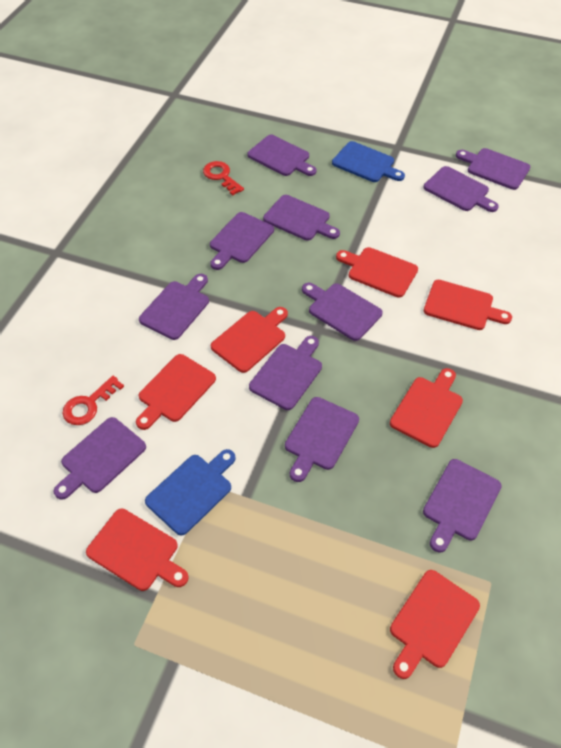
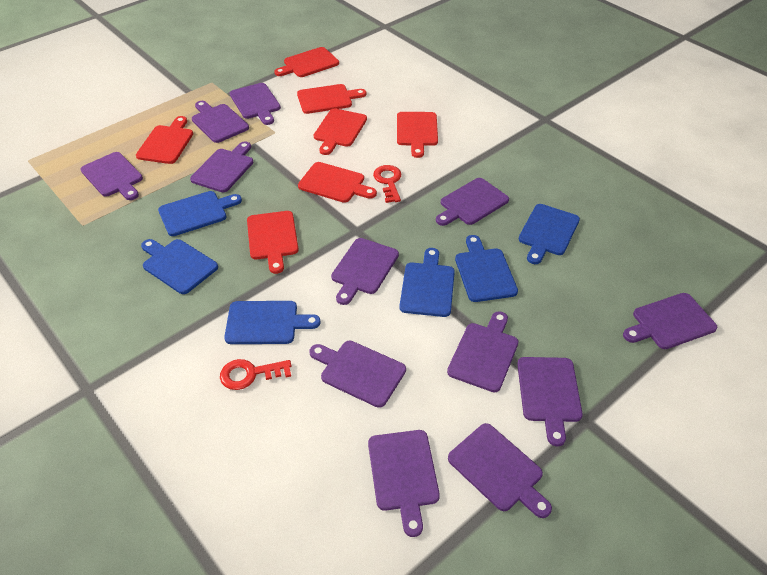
blue cutting board: [145,449,236,536] [332,141,405,182] = 2 -> [141,239,218,294] [158,191,242,236] [224,301,321,344] [399,248,455,317] [455,235,518,302] [519,204,580,264] = 6
purple cutting board: [54,417,146,500] [139,274,209,340] [210,212,274,270] [247,135,316,176] [249,336,322,410] [263,195,340,241] [285,397,359,482] [302,283,383,341] [423,459,502,552] [424,166,499,212] [456,148,530,190] = 11 -> [80,152,143,200] [190,141,253,192] [192,101,249,143] [230,83,281,125] [309,341,406,408] [331,238,399,305] [368,430,440,537] [436,178,509,226] [447,311,519,392] [448,423,552,518] [517,357,583,446] [623,293,717,349] = 12

